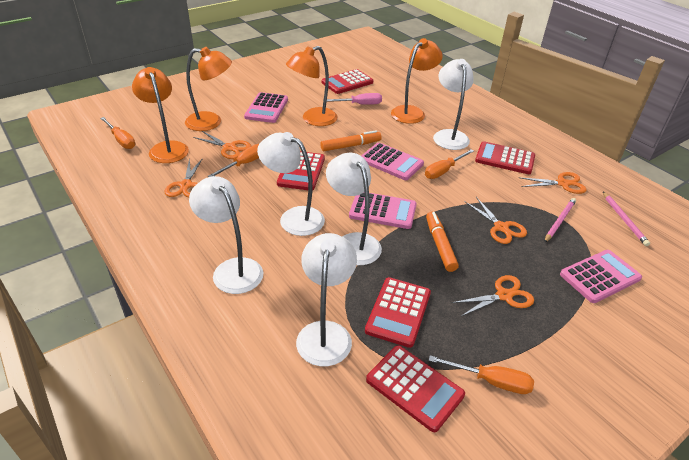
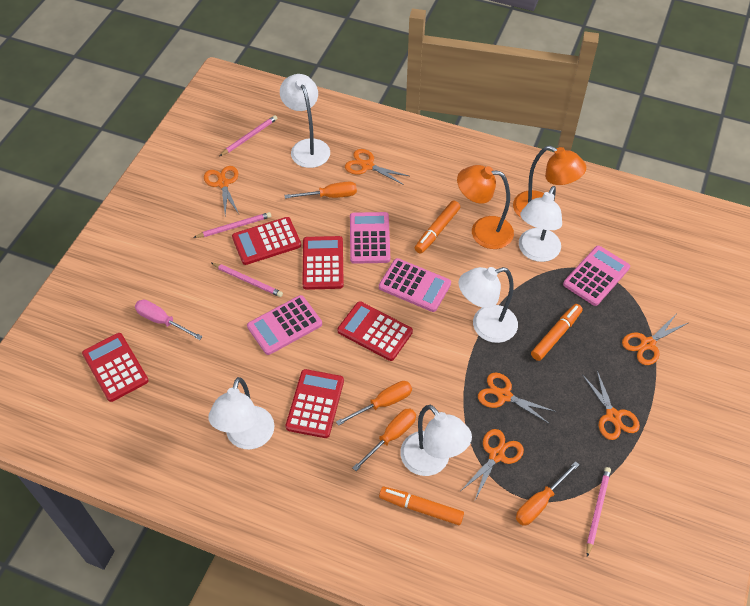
orange lamp: [132,67,189,163] [185,47,232,131] [286,46,338,126] [391,38,443,124] = 4 -> [457,165,514,249] [513,146,586,218] = 2
orange marker: [320,130,382,151] [426,212,459,272] = 2 -> [379,487,464,525] [415,201,460,254] [531,304,583,361] = 3
orange scissors: [165,158,203,198] [193,131,251,159] [452,275,534,316] [465,197,527,244] [518,172,587,194] = 5 -> [204,166,239,216] [345,149,409,185] [462,429,524,502] [478,372,556,424] [582,371,640,440] [622,314,688,365] = 6
pink pencil: [544,198,576,243] [603,192,650,246] = 2 -> [193,212,271,238] [211,263,283,297] [220,115,277,156] [586,467,611,557] = 4

